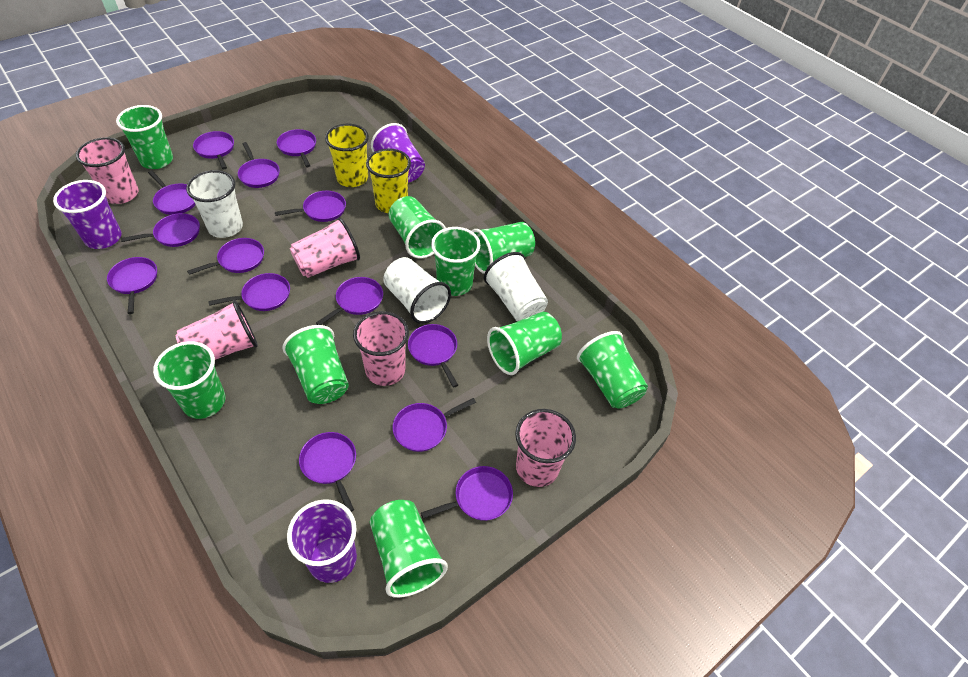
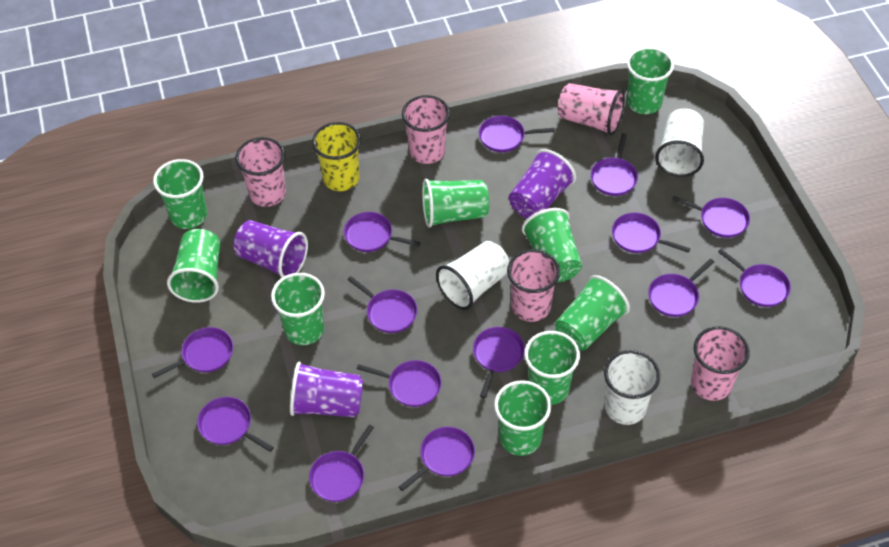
yellow cup: [325,124,369,187] [366,148,411,213] = 2 -> [312,122,361,191] = 1

